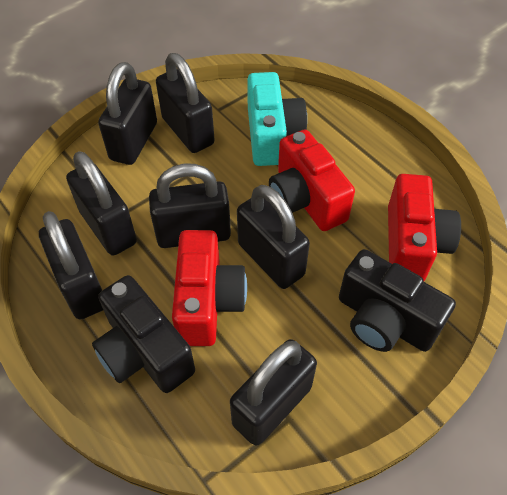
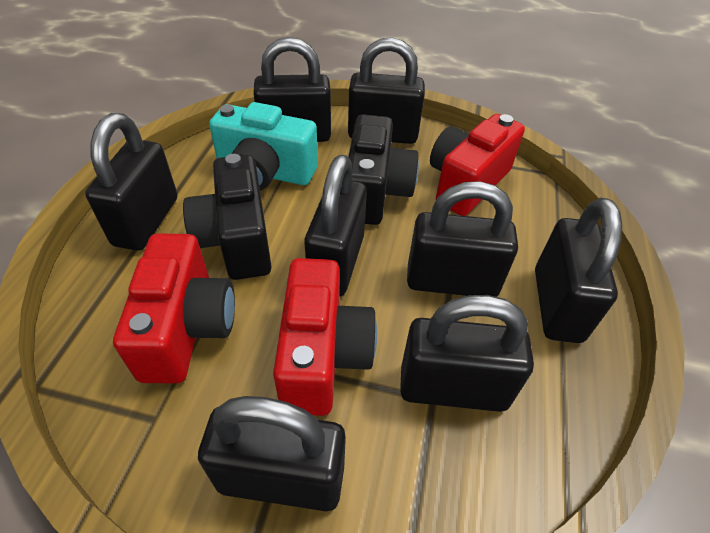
black padlock: [39,211,103,319] [66,151,137,256] [98,62,157,165] [149,164,231,248] [156,53,215,153] [230,339,317,446] [237,185,310,289] = 7 -> [85,113,177,251] [198,396,346,511] [253,37,331,142] [304,155,367,296] [348,37,425,144] [400,295,534,412] [407,181,518,297] [535,198,622,343] = 8

